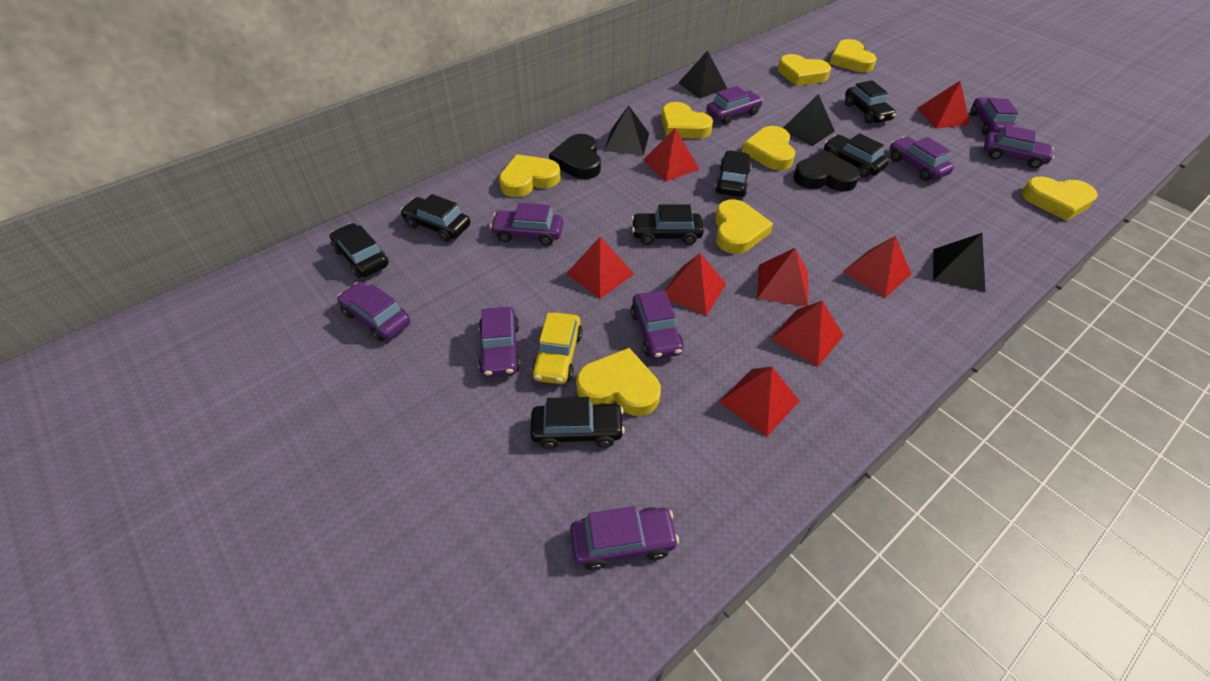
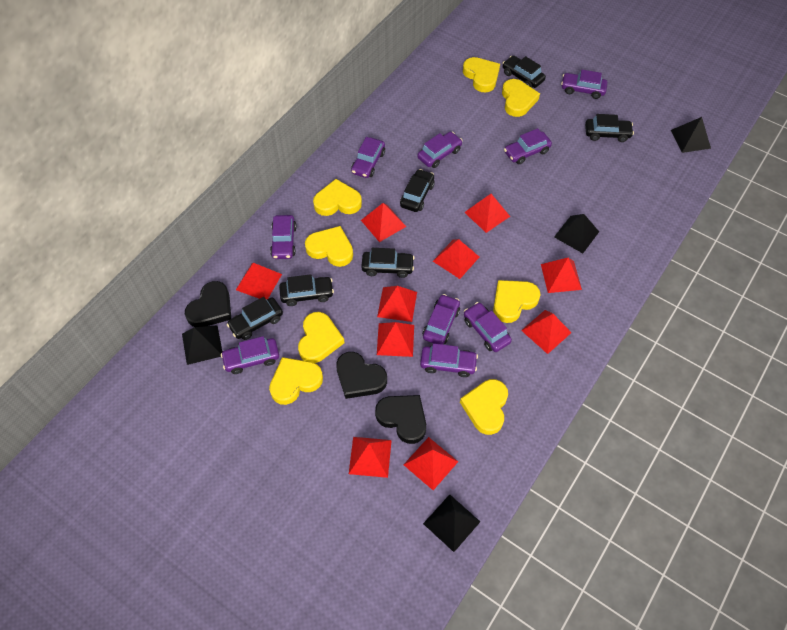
black car: [330,223,389,278] [400,194,470,242] [530,397,625,449] [631,204,704,245] [715,150,752,197] [824,133,889,177] [845,80,896,124] = 7 -> [227,297,283,340] [279,274,334,306] [361,248,415,278] [400,169,435,212] [503,55,546,88] [585,114,634,142] = 6
black heart: [549,134,601,179] [793,150,860,192] = 2 -> [185,281,231,327] [336,352,387,399] [375,395,426,444] = 3
red pyramid: [566,236,634,299] [643,128,699,182] [665,253,726,316] [719,367,799,437] [757,248,808,306] [771,301,844,367] [843,236,912,298] [917,81,970,129] = 8 -> [236,263,282,300] [349,437,392,478] [361,203,406,242] [377,286,417,322] [377,322,414,357] [404,437,458,490] [433,239,479,279] [464,194,510,233] [521,310,572,354] [541,258,582,293] = 10
yellow car: [531,312,583,384] = 1 -> none = 0

